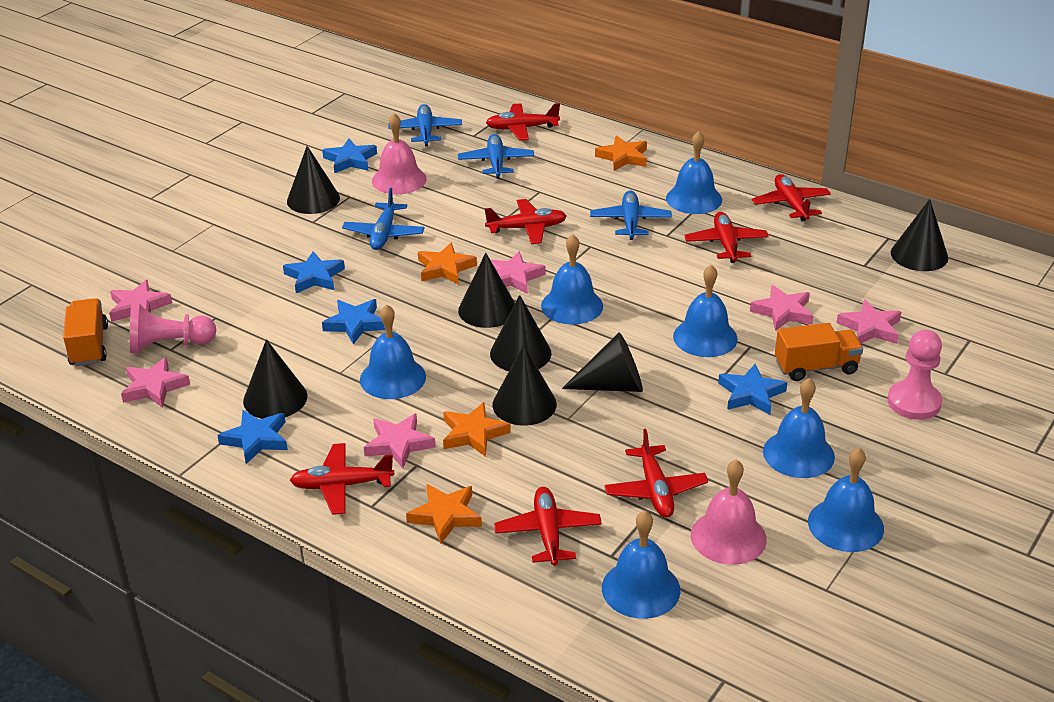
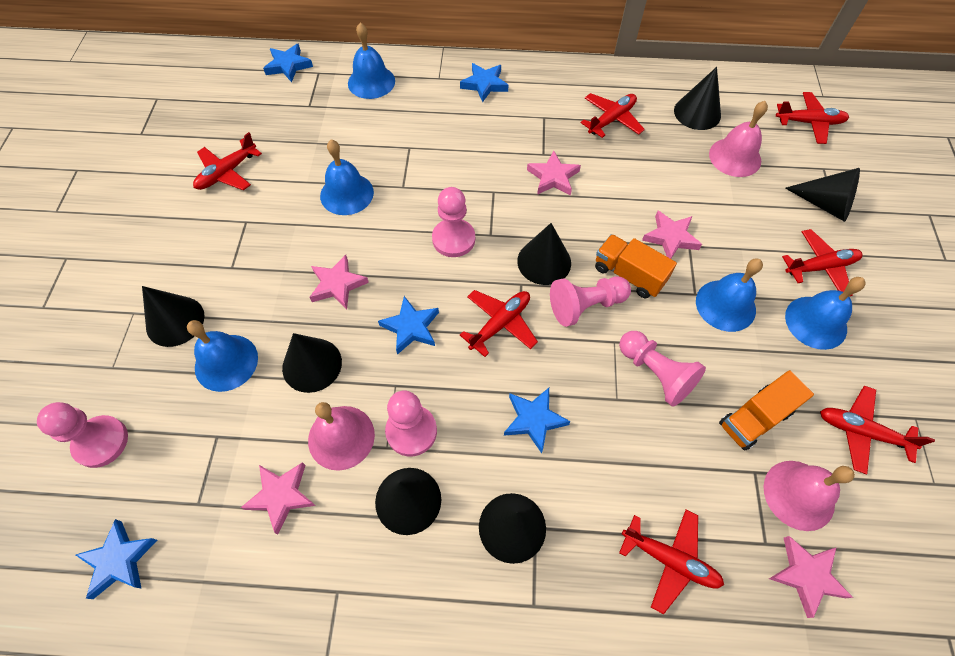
blue bell: [360,304,426,399] [541,234,603,325] [602,511,680,619] [666,131,722,214] [673,265,738,357] [763,378,835,478] [808,448,884,552] = 7 -> [187,320,258,392] [320,140,374,215] [348,22,395,99] [696,258,763,332] [785,277,866,350] = 5
blue plane: [342,188,425,250] [388,104,462,146] [458,134,534,179] [590,190,672,240] = 4 -> none = 0
orange star: [406,484,482,544] [418,242,477,285] [443,402,511,457] [595,135,647,171] = 4 -> none = 0
pink bell: [372,113,427,194] [691,459,767,565] = 2 -> [308,402,375,471] [709,101,768,177] [763,461,855,531] = 3
pink pawn: [130,303,216,353] [887,330,942,420] = 2 -> [37,402,128,468] [385,391,437,456] [432,187,475,257] [550,276,631,327] [619,331,706,407] = 5
pink star: [109,280,172,322] [121,357,190,408] [364,414,435,469] [491,251,546,294] [750,285,814,331] [837,299,901,344] = 6 -> [241,462,316,534] [310,255,369,309] [527,151,581,196] [642,211,702,259] [769,536,853,618] = 5

